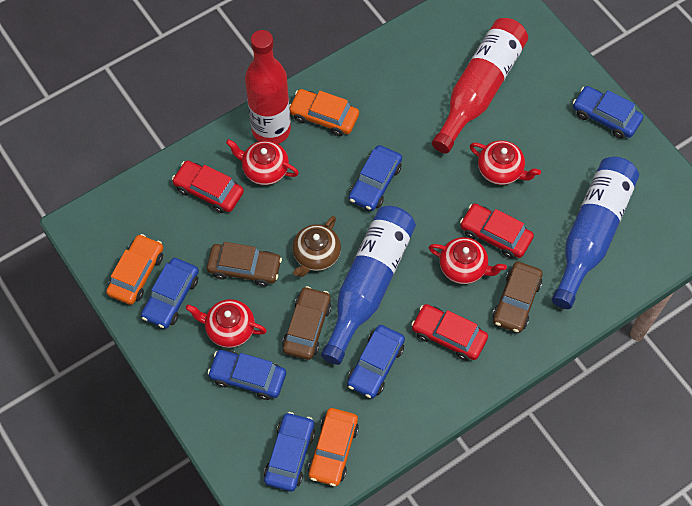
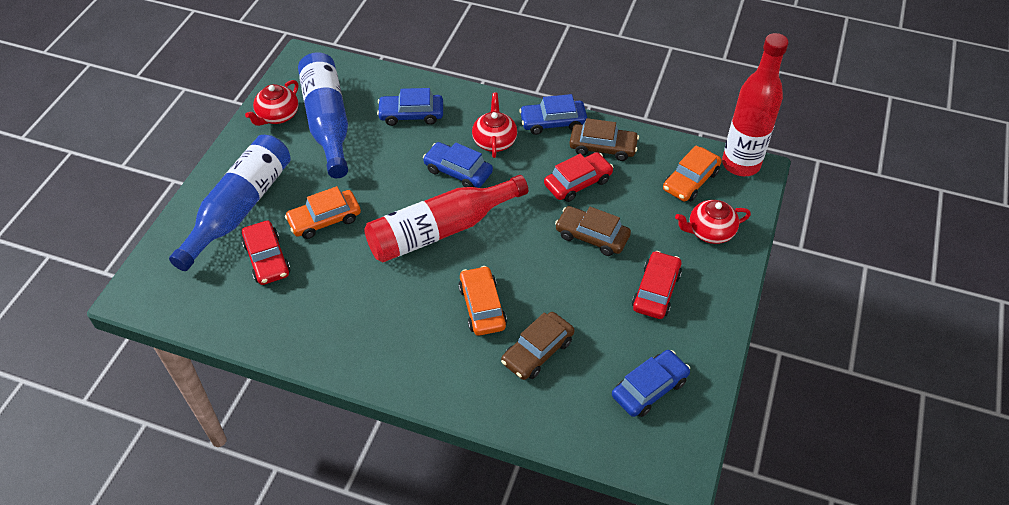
blue car: [141,258,199,329] [208,350,286,400] [264,412,315,491] [347,325,405,398] [349,145,402,211] [573,86,643,139] = 6 -> [377,88,443,126] [423,142,493,188] [519,94,587,135] [612,350,690,417] = 4
brown teapot: [292,216,341,277] = 1 -> none = 0
red teapot: [186,299,267,348] [226,139,299,185] [428,237,507,284] [470,140,541,185] = 4 -> [245,80,298,126] [472,92,517,158] [675,200,751,244] = 3

